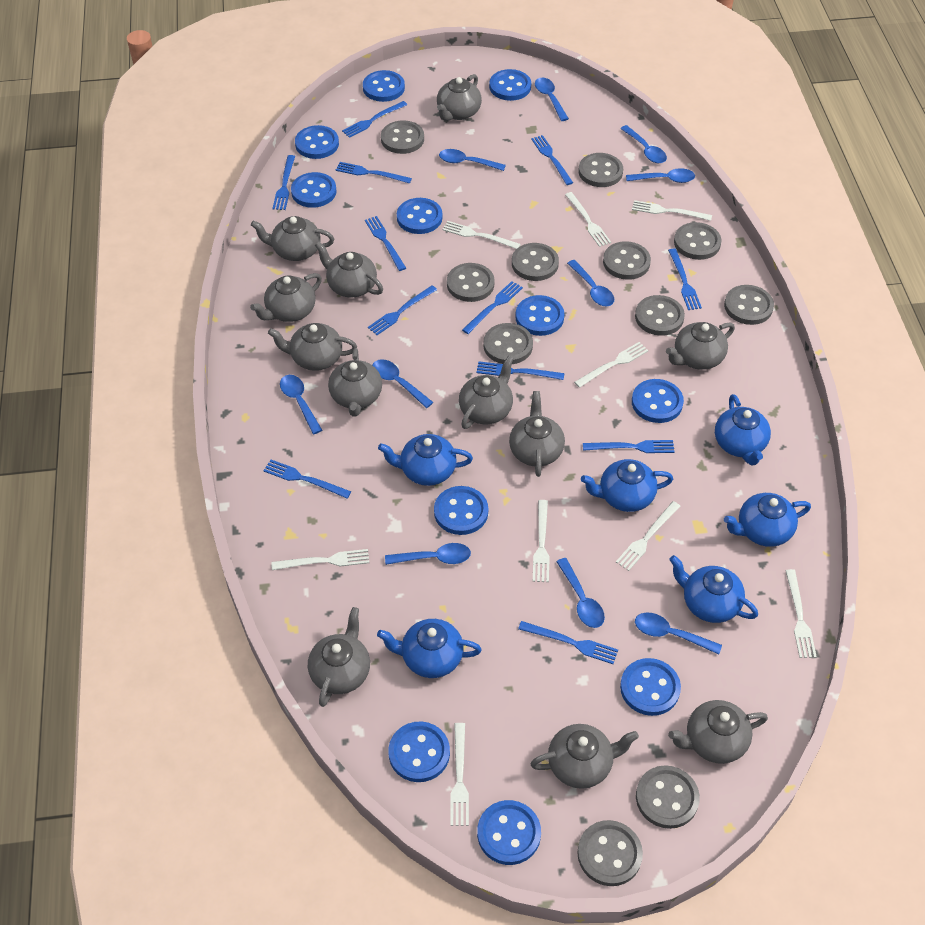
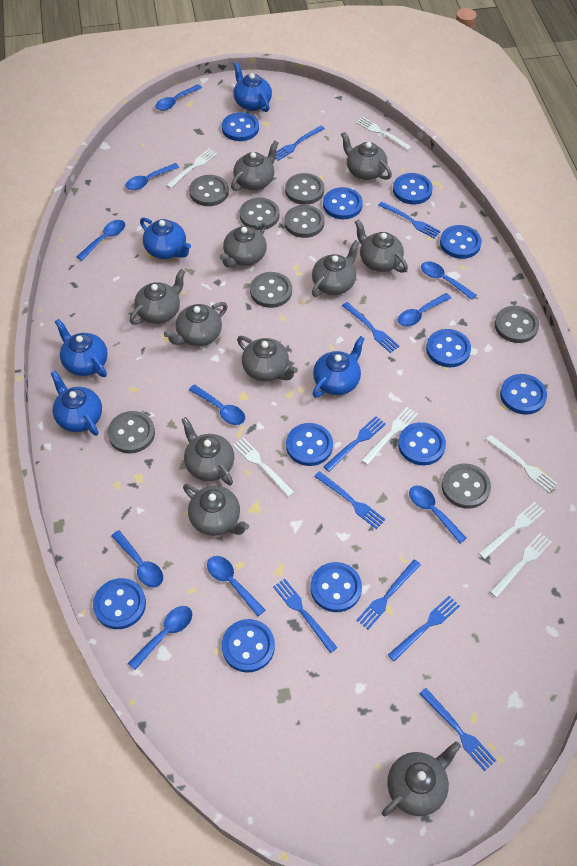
blue fork: [263,460,351,499] [272,155,295,210] [336,162,412,184] [342,101,407,138] [365,216,406,271] [368,285,437,335] [462,281,523,334] [476,361,564,380] [518,621,618,664] [531,135,573,185] [583,440,675,453] [668,249,702,310] = 12 -> [273,578,337,653] [276,126,325,161] [314,471,386,529] [323,416,386,472] [342,302,400,353] [356,559,421,629] [378,201,441,238] [388,596,460,661] [419,688,496,771] = 9
blue teapot: [377,619,482,678] [378,434,473,486] [581,459,673,512] [669,555,758,623] [715,394,771,465] [724,493,811,547] = 6 -> [51,371,102,436] [55,319,108,377] [140,217,191,259] [233,62,272,112] [313,336,365,398] = 5
grey button: [381,120,424,154] [447,263,495,302] [483,323,533,364] [512,243,559,281] [577,820,643,886] [578,153,623,187] [603,241,651,280] [635,295,685,336] [636,765,700,829] [674,222,722,260] [724,285,774,325] = 11 -> [108,411,155,454] [189,175,229,206] [240,198,279,230] [250,272,292,308] [284,205,325,238] [285,173,324,205] [442,463,491,509] [494,306,539,343] = 8
grey teapot: [250,273,322,322] [251,216,334,261] [268,323,357,371] [308,607,370,707] [315,242,383,298] [328,348,382,417] [437,74,482,121] [459,356,513,429] [509,391,565,477] [531,724,639,789] [666,322,735,370] [668,700,768,764] = 12 -> [130,269,186,325] [164,302,228,346] [181,417,234,485] [183,484,249,536] [219,221,267,267] [231,141,279,191] [237,336,298,382] [312,240,360,297] [341,131,392,180] [355,219,408,273] [382,741,461,816] = 11
white fork: [271,549,369,570] [442,221,521,249] [450,723,469,826] [533,500,550,582] [565,192,611,247] [574,342,649,388] [616,501,681,571] [632,200,712,221] [785,569,817,658] = 9 -> [166,149,217,188] [233,438,294,497] [356,117,412,150] [361,407,418,465] [478,502,545,559] [486,435,558,492] [490,533,552,598] = 7

